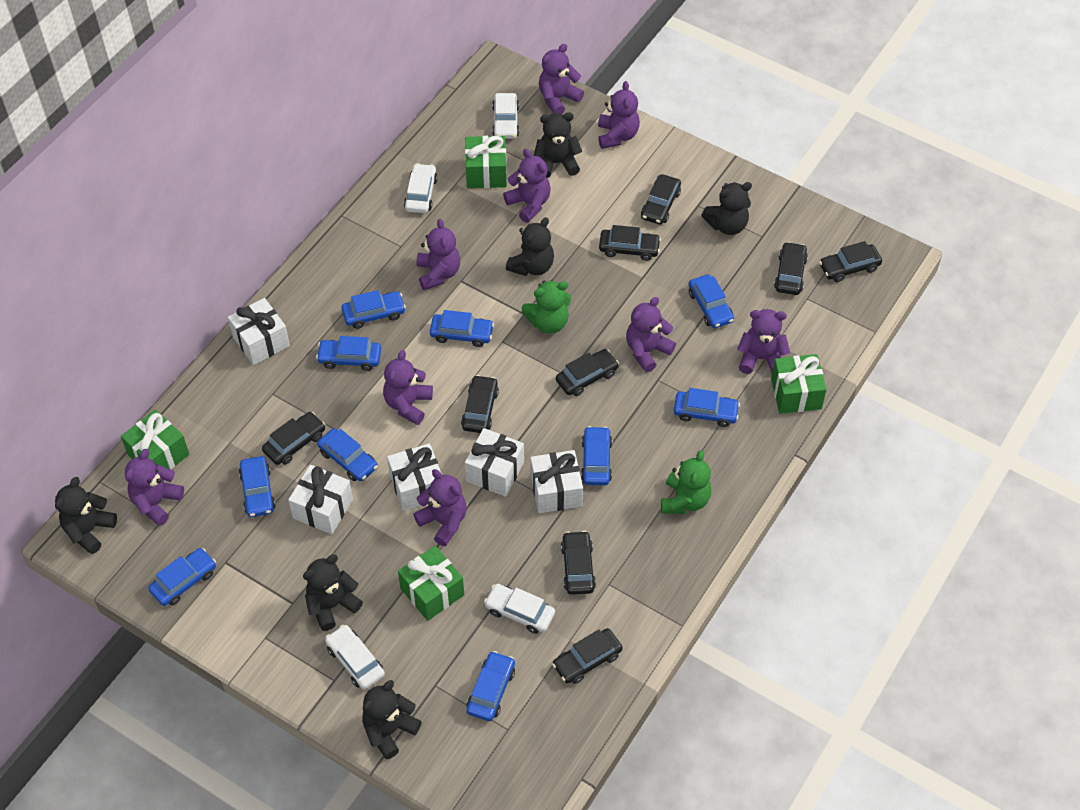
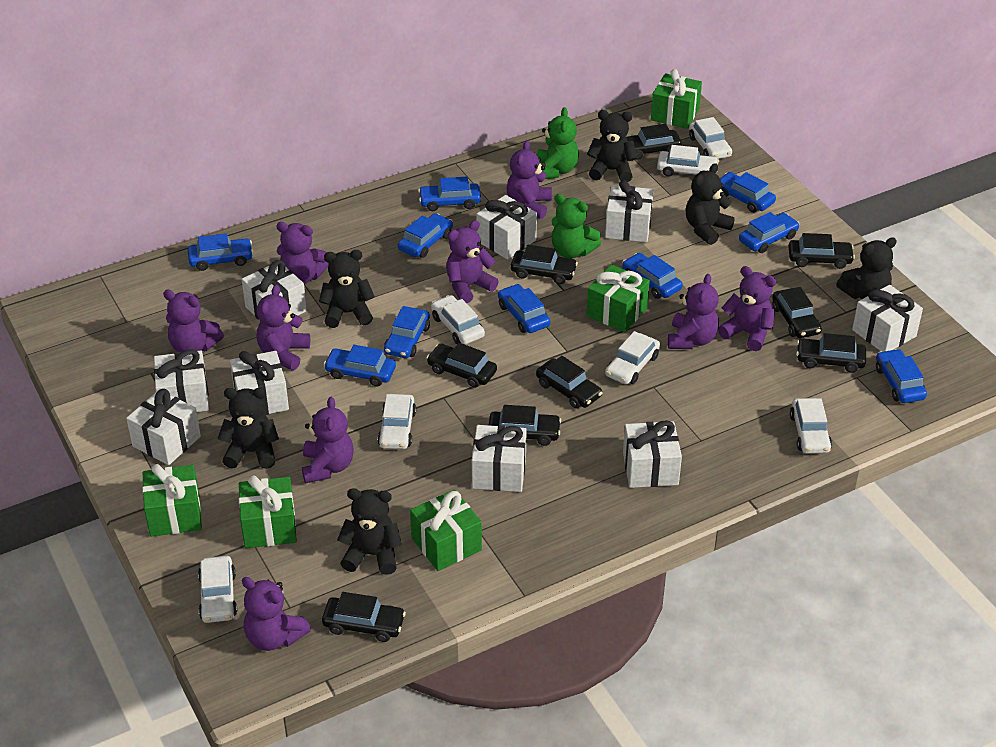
green gift: [121,410,189,470] [398,546,464,621] [465,136,507,188] [771,354,827,414] = 4 -> [142,464,202,537] [239,475,297,548] [410,489,482,571] [587,264,650,332] [651,69,702,129] = 5
white car: [325,625,385,690] [404,163,438,213] [484,584,555,634] [492,93,519,139] = 4 -> [198,556,237,623] [377,394,416,449] [431,295,485,345] [605,331,660,384] [657,145,719,176] [689,117,732,159] [790,398,832,454] = 7
white gift: [228,298,290,365] [288,465,353,534] [387,443,442,511] [465,428,524,497] [530,450,583,513] = 5 -> [126,389,201,465] [154,349,209,412] [230,351,289,415] [242,260,307,320] [472,425,527,492] [476,195,537,260] [605,180,653,242] [623,420,682,488] [852,285,923,352] = 9

